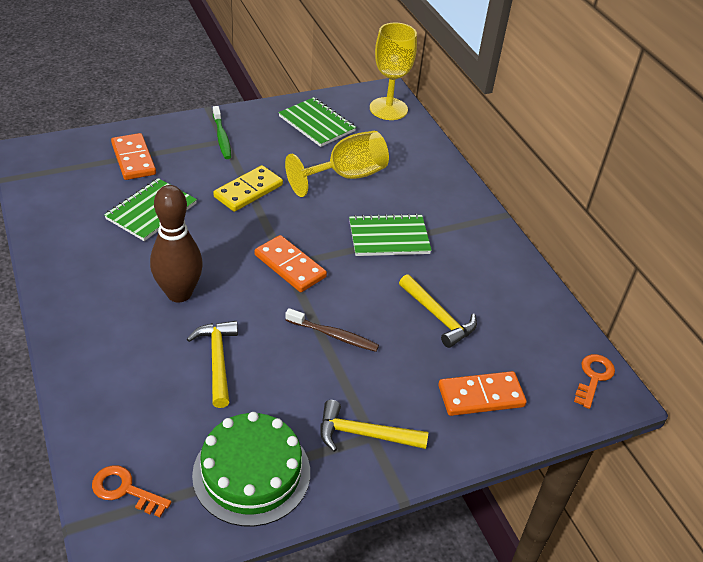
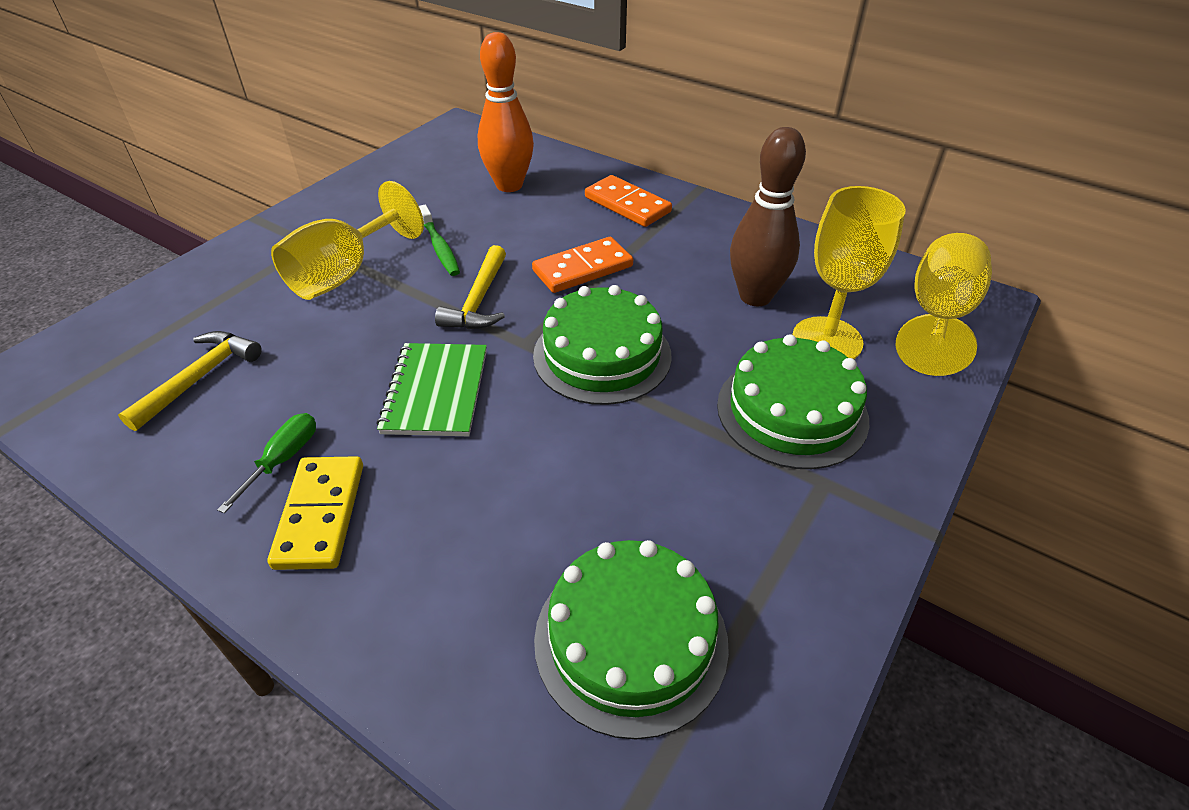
brown toothbrush: [285,308,379,352] = 1 -> none = 0
green cake: [192,412,310,527] = 1 -> [533,285,672,405] [534,540,729,740] [717,334,869,469] = 3
green notebook: [104,178,197,241] [278,97,356,147] [349,214,432,256] = 3 -> [376,343,487,436] = 1
green screwdriver: none = 0 -> [217,413,316,513] = 1
orange bowling pin: none = 0 -> [478,32,534,192] = 1
orange domino: [111,133,156,180] [255,235,327,292] [438,371,527,416] = 3 -> [532,237,633,293] [585,175,672,227] = 2
orange key: [92,465,171,517] [574,354,615,409] = 2 -> none = 0
yellow goblet: [285,131,389,197] [370,23,417,120] = 2 -> [271,181,424,300] [792,186,906,359] [895,233,992,376] = 3
yellow hammer: [187,321,238,408] [320,400,428,452] [399,274,477,348] = 3 -> [118,331,262,431] [435,245,506,329] = 2

